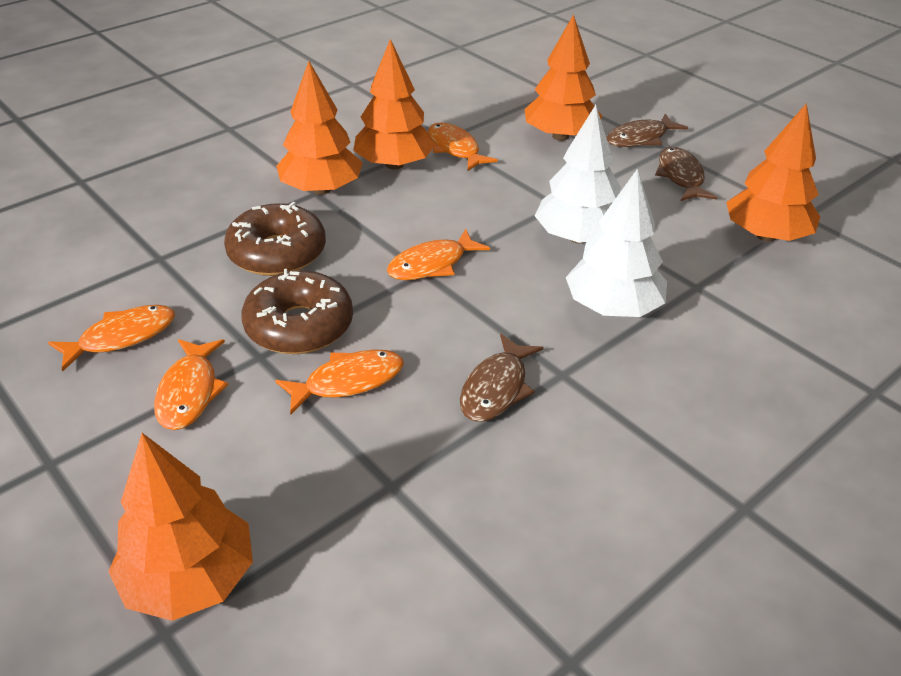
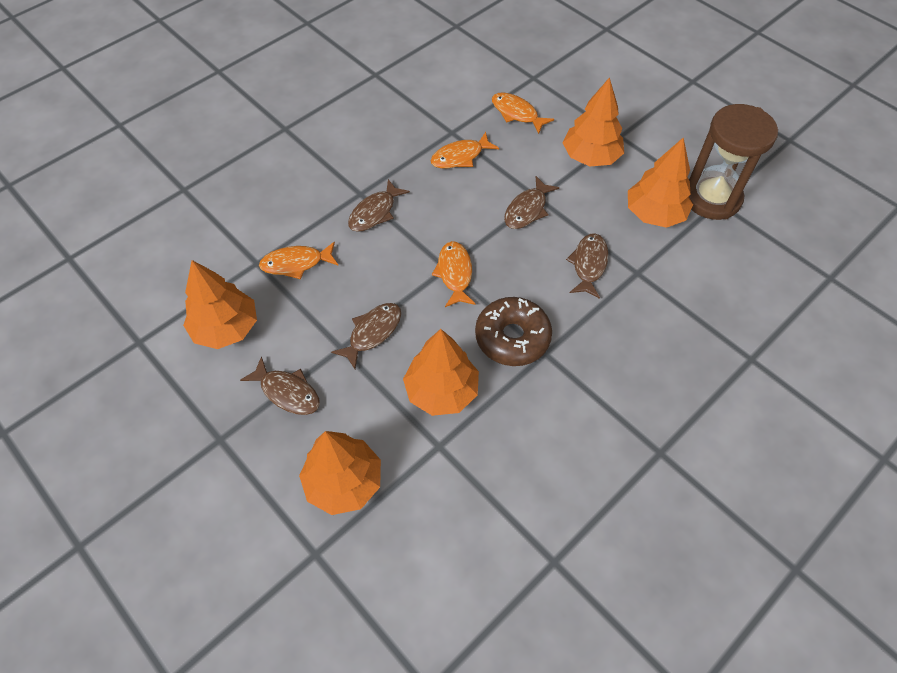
brown donut: [224,202,326,276] [241,269,353,354] = 2 -> [475,297,552,366] = 1
brown fish: [460,334,543,422] [607,113,688,147] [655,147,718,201] = 3 -> [240,356,320,415] [331,303,401,369] [348,179,410,232] [504,176,559,229] [566,233,608,299] = 5
brown hourglass: none = 0 -> [689,104,778,220] = 1
orange fish: [48,305,175,372] [154,339,228,430] [275,349,404,415] [387,229,490,280] [428,122,498,171] = 5 -> [259,242,339,279] [430,132,499,168] [432,241,475,307] [492,92,554,134] = 4
white tree: [535,105,621,244] [566,168,667,317] = 2 -> none = 0

